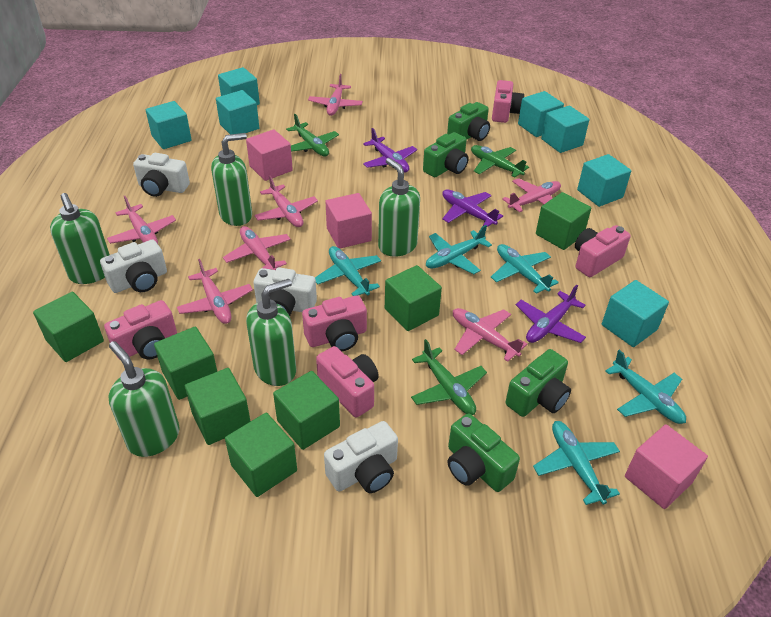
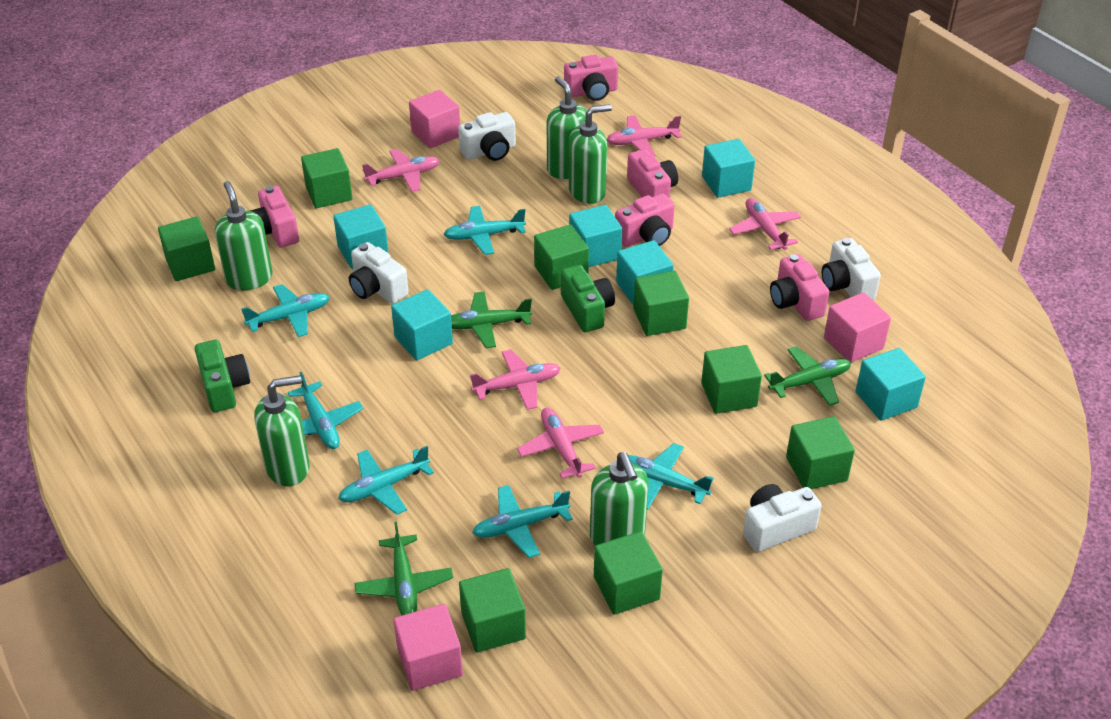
green camera: [423,132,469,177] [447,102,490,141] [448,413,520,492] [506,349,571,417] = 4 -> [195,340,250,412] [561,265,615,332] = 2
green cube: [33,292,104,362] [154,327,217,400] [185,368,251,445] [225,413,297,497] [273,371,340,450] [385,265,442,331] [536,192,591,250] = 7 -> [158,216,215,281] [301,148,352,208] [459,568,526,653] [534,224,589,290] [594,531,663,615] [633,271,689,336] [701,345,762,414] [786,416,855,489] = 8
pink plane: [107,196,176,244] [177,259,253,324] [223,226,291,270] [254,176,318,227] [308,74,363,116] [453,308,527,362] [502,178,561,212] = 7 -> [362,149,440,192] [470,349,561,410] [517,407,604,478] [607,115,682,156] [729,198,801,250] = 5
purple plane: [363,128,417,173] [442,189,503,227] [516,285,586,343] = 3 -> none = 0
turquoise cube: [146,101,192,149] [216,90,259,135] [218,67,260,105] [518,91,564,137] [541,106,589,153] [577,154,631,207] [602,280,669,347] = 7 -> [333,204,388,269] [391,289,453,360] [569,205,622,267] [616,240,674,306] [702,139,755,198] [856,348,926,421] = 6
turquoise plane: [315,246,381,296] [426,225,492,274] [491,244,559,294] [533,421,620,505] [605,350,686,424] = 5 -> [241,284,330,337] [288,372,363,449] [338,446,434,515] [444,206,526,255] [472,485,573,558] [628,443,714,510] = 6

